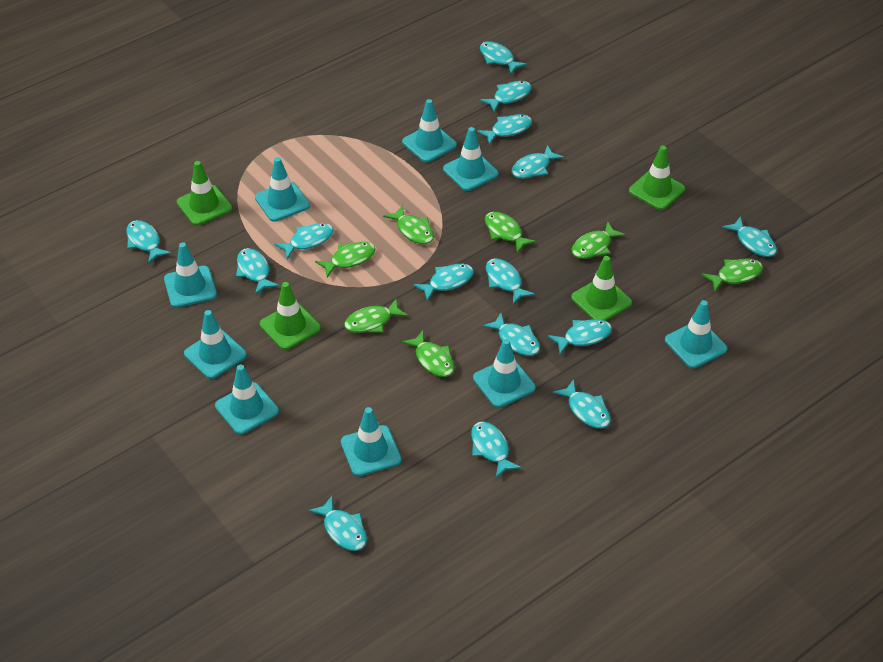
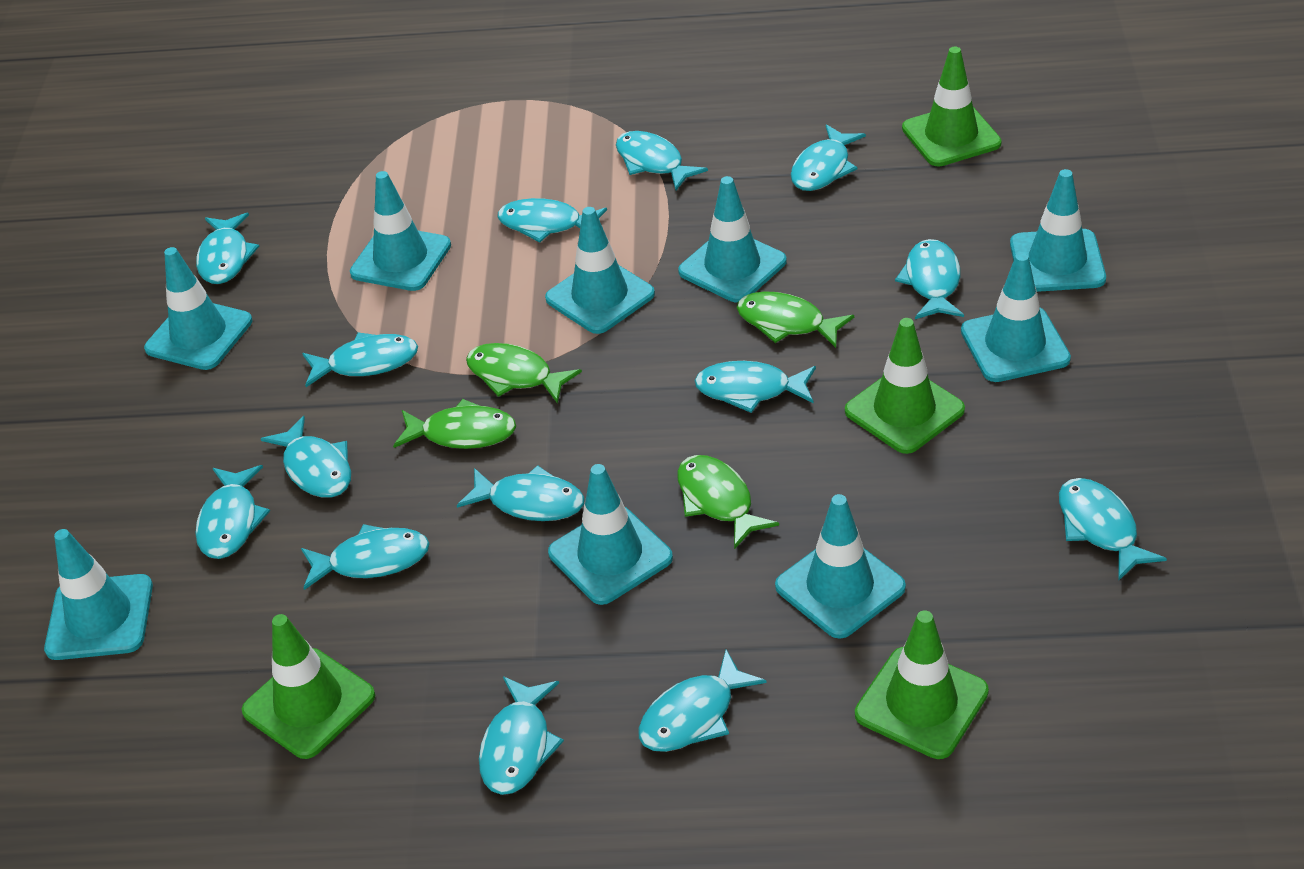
green fish: [315,242,375,278] [344,298,408,333] [383,205,434,244] [402,331,455,377] [485,212,536,253] [571,221,626,259] [702,258,763,291] = 7 -> [393,399,516,449] [466,343,582,404] [677,455,779,549] [737,291,854,348] = 4
turquoise fish: [126,220,171,264] [236,248,279,295] [274,223,334,260] [308,496,367,551] [413,264,474,301] [471,422,522,478] [477,114,532,145] [480,41,527,74] [480,81,531,112] [482,313,540,356] [486,258,535,304] [511,145,564,179] [548,319,612,354] [553,379,611,428] [722,217,777,257] = 15 -> [195,465,270,559] [196,213,259,284] [261,416,351,498] [301,524,430,590] [302,332,418,387] [457,465,585,521] [479,677,564,795] [497,198,607,243] [616,131,708,190] [638,649,767,752] [695,361,816,413] [791,124,866,191] [895,239,964,319] [1059,478,1167,581] = 14

